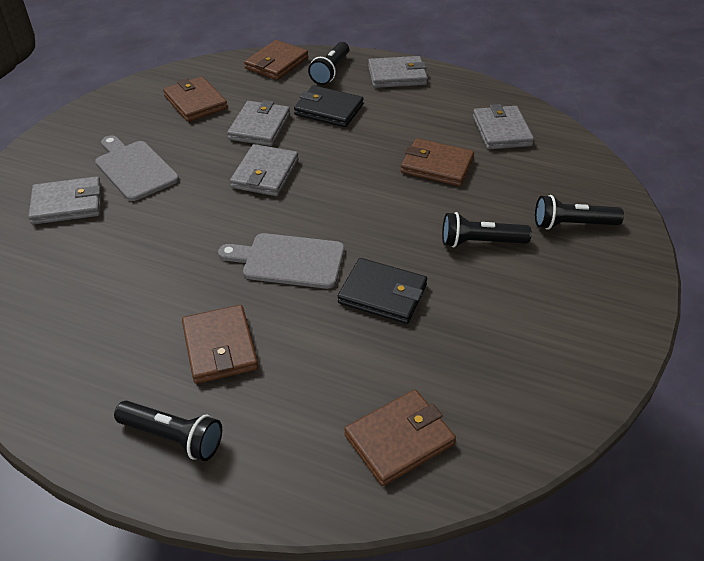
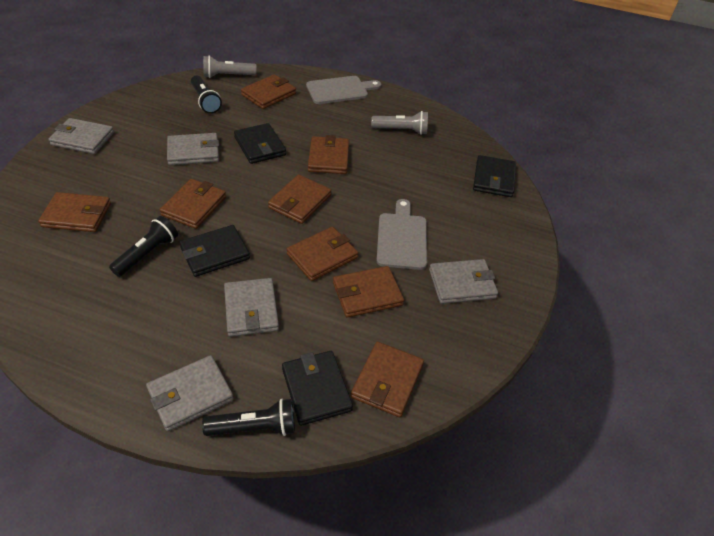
black flashlight: [114,401,222,461] [308,42,349,85] [442,212,532,248] [535,195,624,230] = 4 -> [109,216,178,277] [191,76,222,114] [202,399,295,436] = 3
black wallet: [294,85,364,127] [338,258,427,324] = 2 -> [179,225,250,277] [234,123,286,164] [282,351,353,426] [473,155,516,197] = 4
brown wallet: [163,76,228,122] [182,305,258,384] [244,40,308,80] [344,390,456,486] [401,138,474,186] = 5 -> [38,192,111,232] [160,179,226,229] [241,74,296,109] [268,175,331,224] [287,227,358,281] [308,135,349,174] [333,266,404,318] [351,342,424,417] = 8
grey flashlight: none = 0 -> [203,55,257,78] [371,111,428,135] = 2

